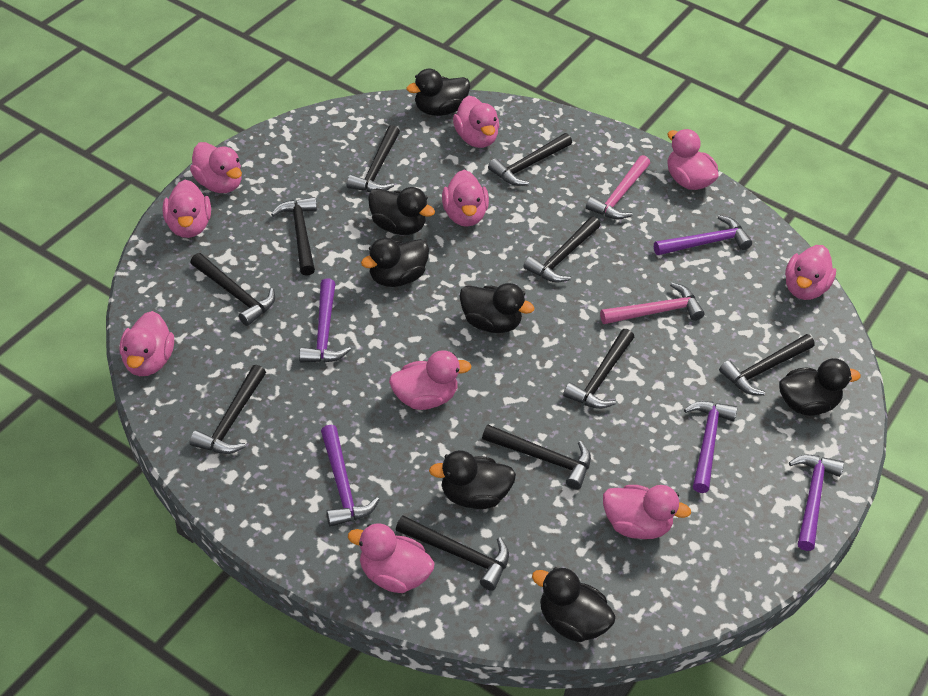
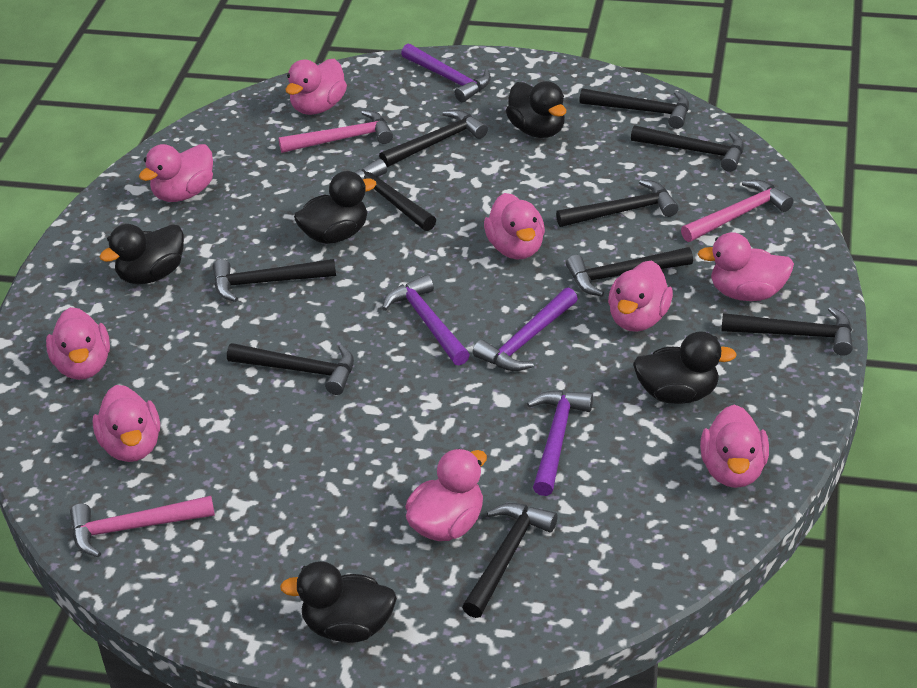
black duck: [361,238,429,287] [368,187,435,235] [406,69,470,116] [429,450,516,509] [459,283,534,333] [532,567,616,642] [779,358,861,416] = 7 -> [99,224,184,284] [280,561,397,643] [294,171,376,244] [506,81,566,138] [633,331,737,404] = 5
pink duck: [120,311,174,376] [163,180,211,238] [190,142,242,193] [348,523,435,593] [389,350,472,410] [442,170,489,227] [453,96,499,148] [603,485,691,539] [667,129,719,190] [785,245,836,300] = 10 -> [46,307,110,380] [93,385,160,462] [139,144,213,202] [286,59,347,115] [406,449,487,541] [484,193,545,259] [608,260,673,332] [698,232,794,301] [700,405,769,488] = 9
pink hammer: [586,155,650,220] [600,283,704,324] = 2 -> [70,496,215,557] [278,110,393,153] [681,180,794,242] = 3
purple hammer: [299,278,351,363] [321,425,380,527] [654,215,752,255] [684,401,737,493] [789,455,844,551] = 5 -> [382,275,470,365] [401,44,491,103] [473,288,578,371] [527,390,593,496] = 4

